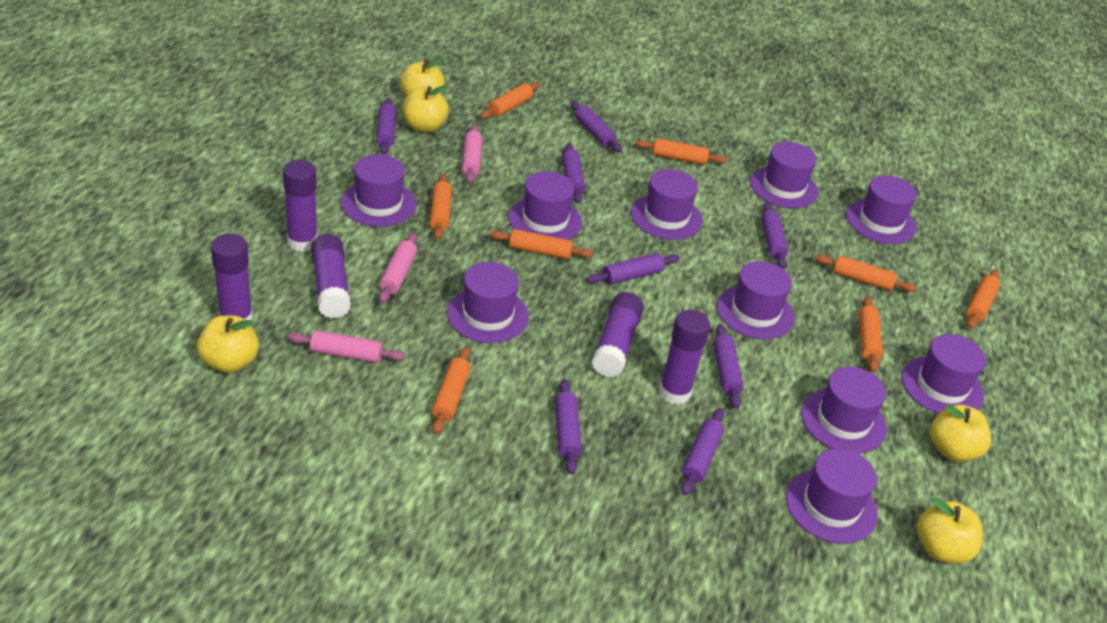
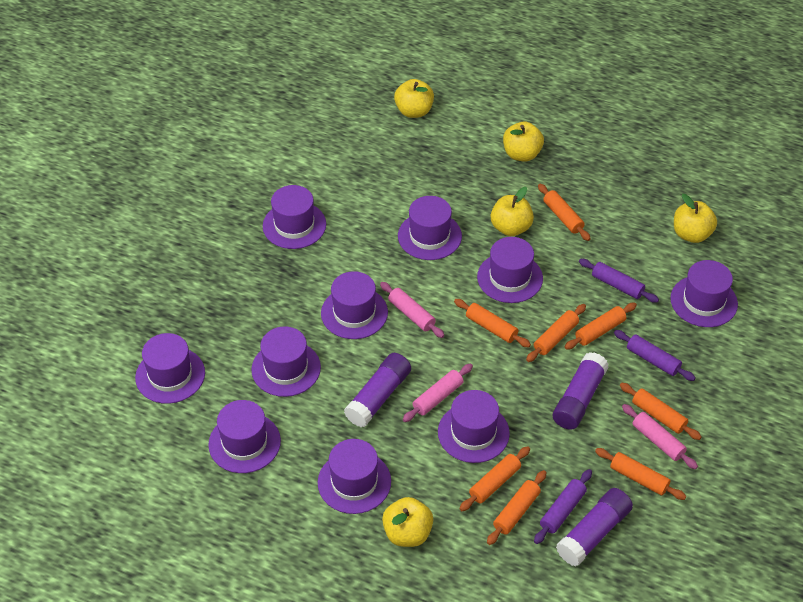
purple glue stick: [211,234,253,321] [283,160,318,252] [311,234,351,318] [592,292,644,377] [659,310,710,405] = 5 -> [344,353,411,427] [553,352,609,430] [556,488,633,566] = 3
purple rolling pin: [376,98,396,155] [555,379,582,474] [562,143,585,203] [571,101,622,152] [586,253,680,285] [681,408,724,495] [713,324,744,408] [761,203,788,268] = 8 -> [534,469,592,544] [579,259,659,303] [614,330,696,381] = 3

